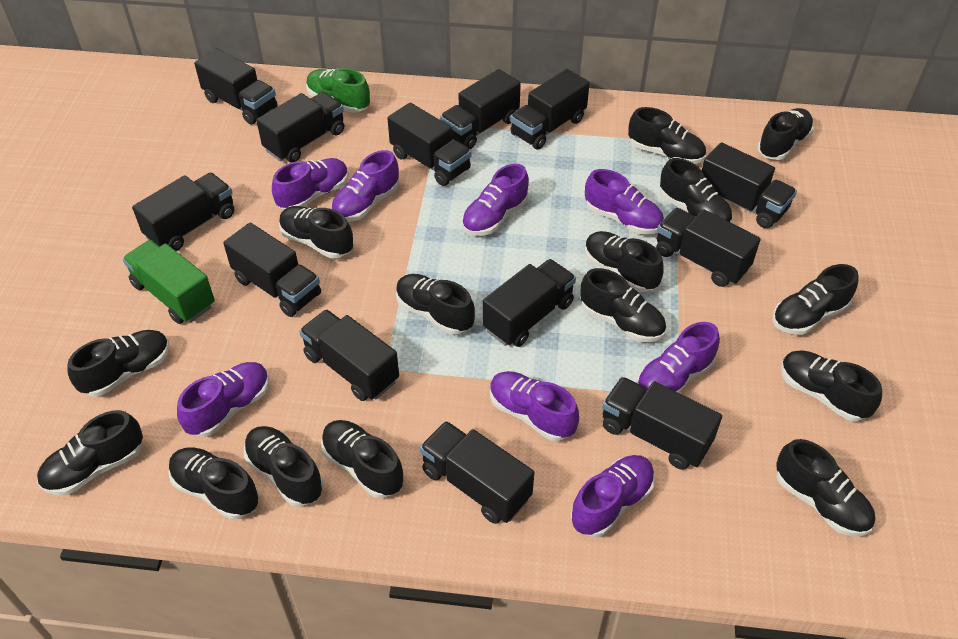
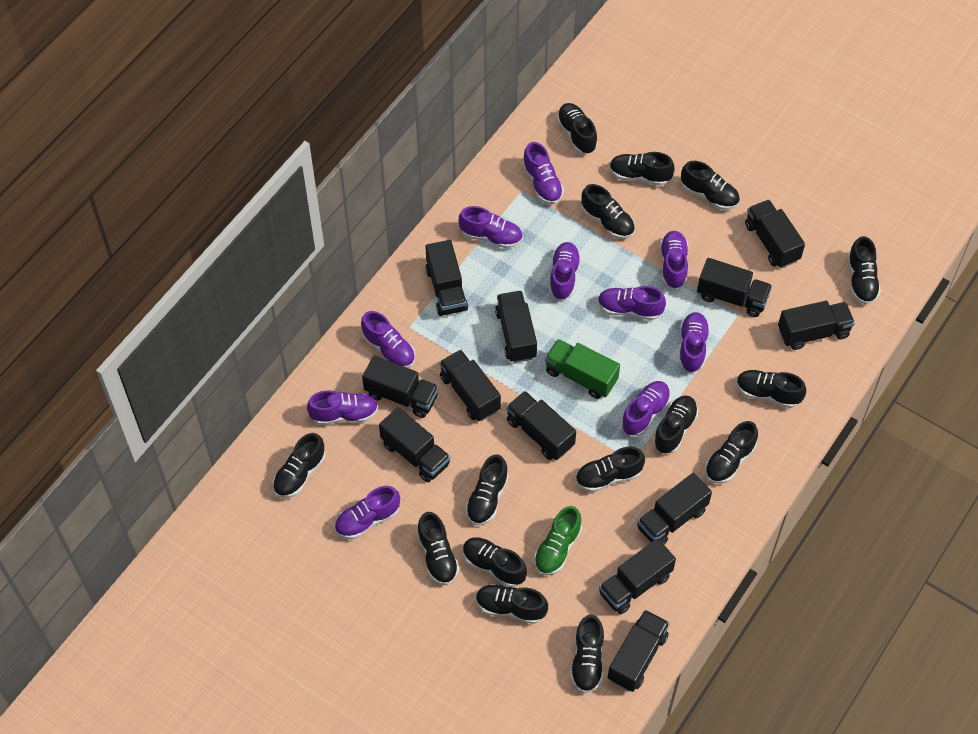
black truck: [132,173,234,251] [194,48,278,125] [223,223,321,317] [256,92,344,163] [299,310,399,401] [387,103,472,186] [420,421,534,524] [440,69,521,149] [482,259,576,347] [510,69,590,150] [602,377,722,470] [656,208,761,287] [702,142,797,228] = 13 -> [362,355,439,418] [379,407,450,483] [425,240,468,316] [439,350,501,421] [495,291,537,363] [506,391,576,460] [599,538,676,614] [607,610,670,692] [637,473,712,545] [697,258,772,317] [745,199,805,268] [778,301,855,350] = 12
purple shoe: [177,362,269,437] [272,158,349,209] [331,150,399,222] [462,164,529,236] [490,371,579,441] [571,455,655,537] [585,169,664,234] [637,322,720,393] = 8 -> [307,390,378,425] [335,486,400,539] [361,311,415,368] [459,206,523,248] [523,142,564,204] [549,242,581,300] [598,286,666,320] [621,381,671,436] [659,231,688,289] [679,312,710,372] = 10

